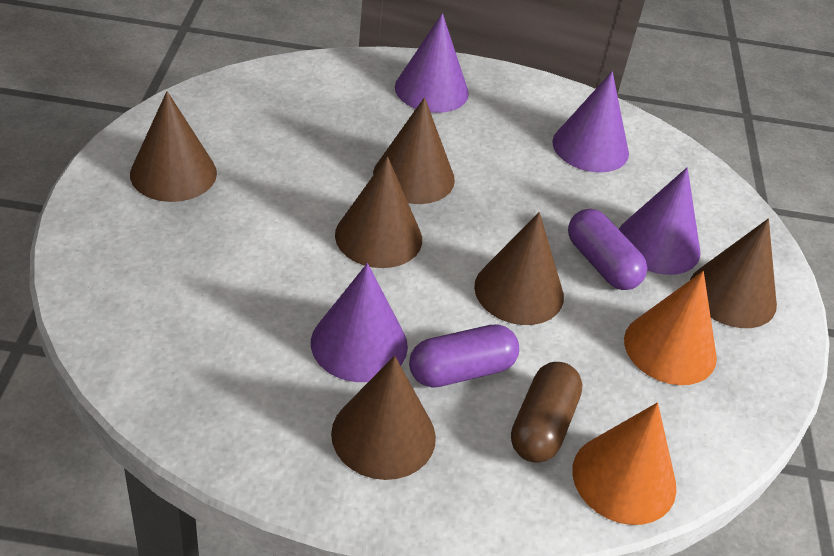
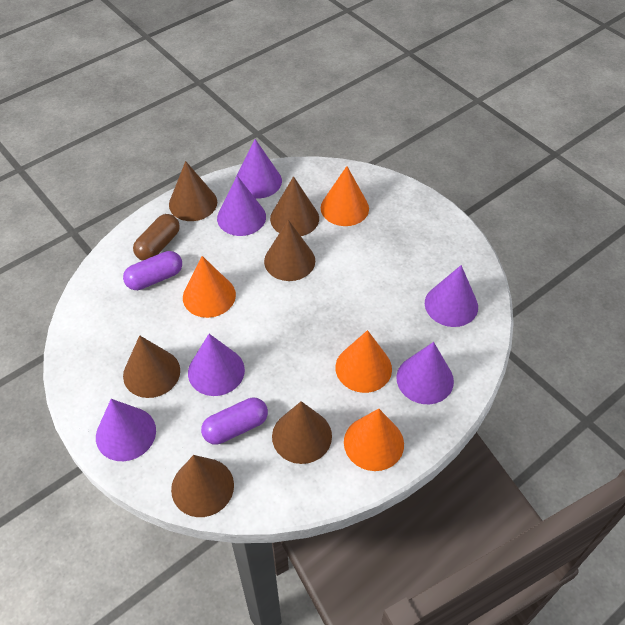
orange cone: [572,402,676,525] [624,271,717,385] = 2 -> [183,256,236,318] [321,166,369,226] [335,330,392,393] [344,409,404,471] = 4
purple cone: [311,263,408,382] [395,13,469,113] [552,71,629,173] [619,167,701,275] = 4 -> [96,399,156,461] [188,334,245,396] [217,176,266,236] [237,139,282,199] [396,342,454,404] [425,265,478,327] = 6

